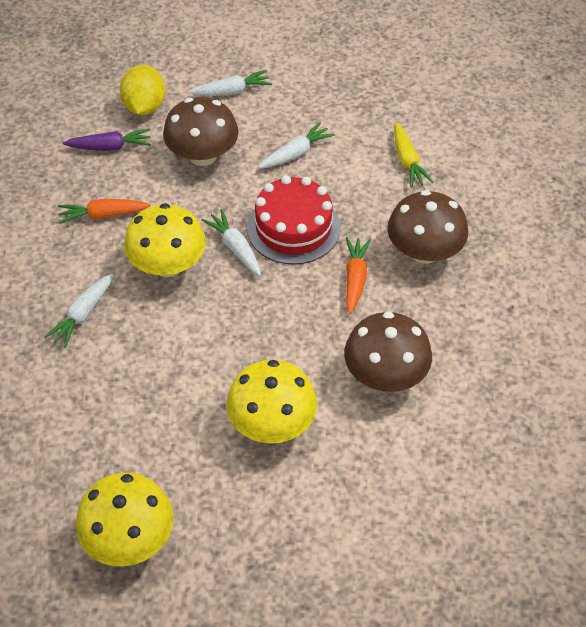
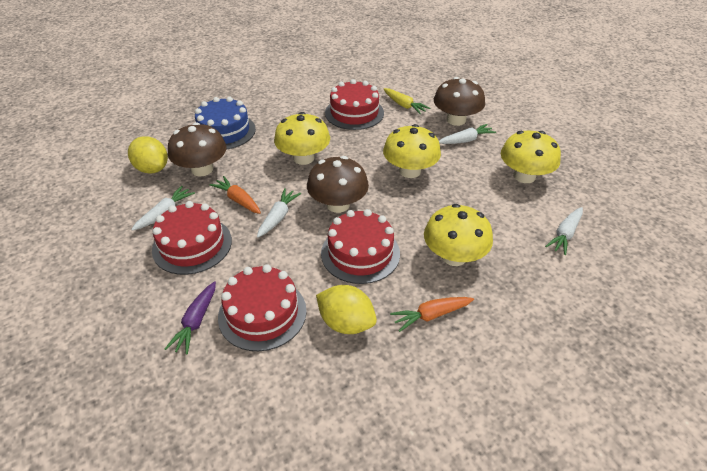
blue cake: none = 0 -> [195,97,256,149] = 1
red cake: [247,175,341,265] = 1 -> [152,201,232,275] [218,264,307,351] [321,209,400,284] [325,79,384,130] = 4
yellow lemon: [119,65,165,115] = 1 -> [128,136,168,174] [316,285,377,334] = 2
yellow mushroom: [76,472,174,567] [124,203,206,277] [226,360,317,444] = 3 -> [274,112,330,165] [383,124,441,178] [424,204,493,266] [501,131,561,183] = 4

